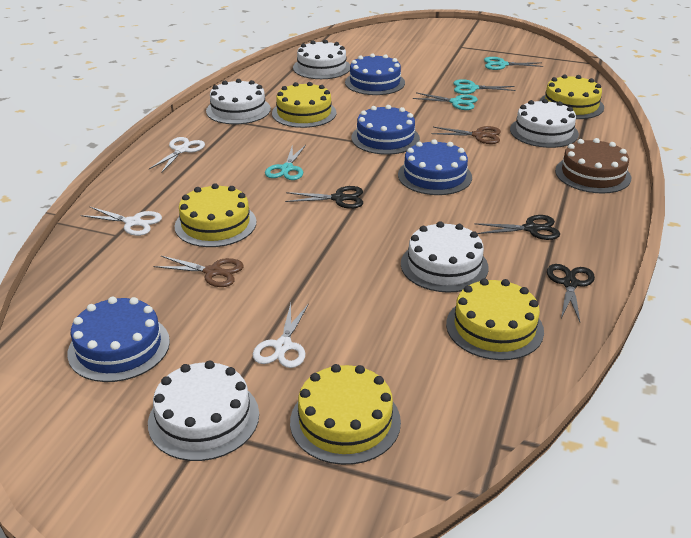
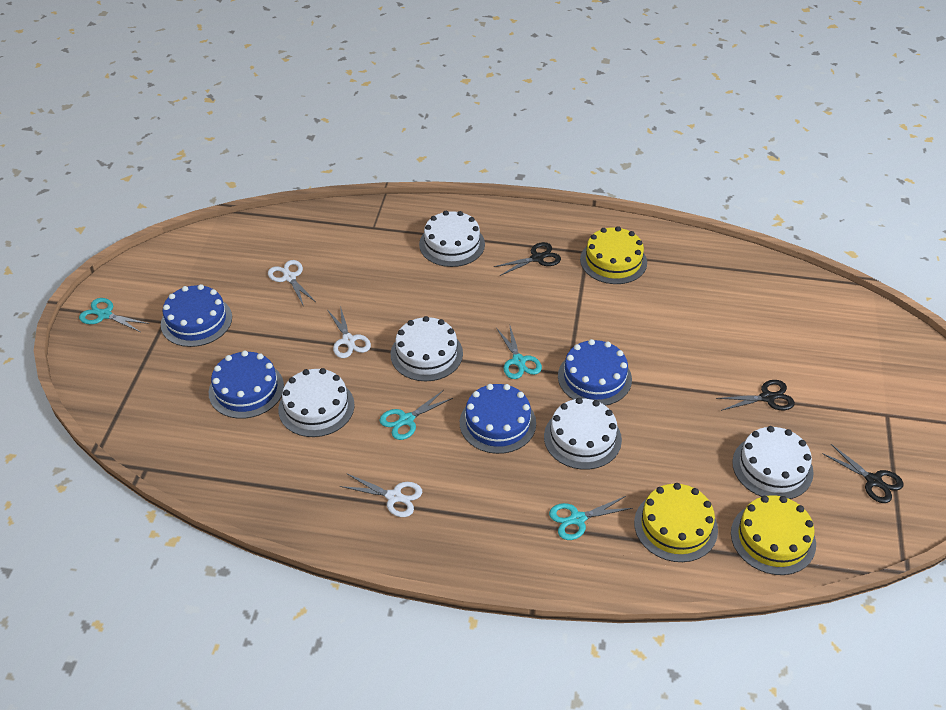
brown cake: [555,138,631,193] = 1 -> none = 0
brown scissors: [153,256,244,287] [432,126,501,144] = 2 -> none = 0
yellow cake: [174,183,257,247] [272,82,337,128] [290,364,401,465] [446,278,544,360] [540,74,604,119] = 5 -> [580,226,647,284] [634,483,718,562] [731,495,816,575] = 3

